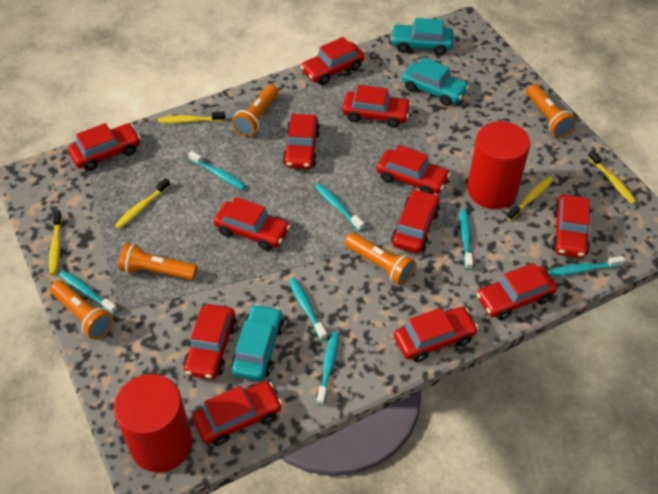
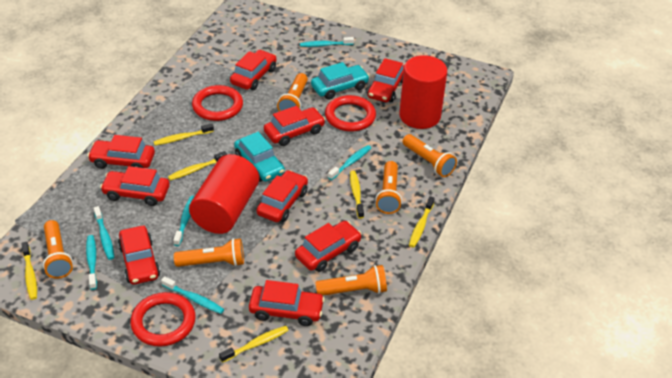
orange flashlight: [50,280,114,339] [119,243,197,280] [232,85,278,137] [345,233,416,286] [526,84,576,137] = 5 -> [43,220,73,279] [174,238,244,267] [277,73,308,111] [315,265,387,296] [375,161,402,214] [403,134,457,177] = 6
red car: [68,123,141,171] [183,304,237,379] [193,381,282,446] [214,197,290,251] [283,114,320,169] [301,37,365,85] [342,85,411,128] [376,145,450,194] [391,189,440,253] [394,307,478,362] [477,263,557,320] [551,194,591,258] = 12 -> [87,135,155,169] [100,166,170,206] [118,226,160,285] [230,50,277,90] [249,280,325,326] [257,170,308,222] [264,106,326,146] [295,221,362,272] [367,58,404,102] = 9
red ring: none = 0 -> [131,292,196,347] [192,85,243,121] [325,95,376,132] = 3
turquoise car: [231,304,284,381] [390,18,453,55] [402,57,469,106] = 3 -> [234,132,285,182] [311,62,370,100] = 2
turquoise toothbrush: [59,271,118,315] [188,151,246,190] [288,278,327,341] [315,183,364,231] [317,332,339,406] [459,209,473,270] [548,256,625,276] = 7 -> [86,235,97,290] [94,206,115,260] [161,276,224,314] [173,196,195,246] [300,37,354,47] [328,145,371,180] = 6
yellow toothbrush: [49,210,62,275] [115,178,171,229] [158,112,225,123] [507,177,553,221] [588,150,637,204] = 5 -> [21,242,37,300] [153,123,214,146] [168,151,227,181] [219,326,289,363] [350,171,364,219] [409,196,435,248] = 6

